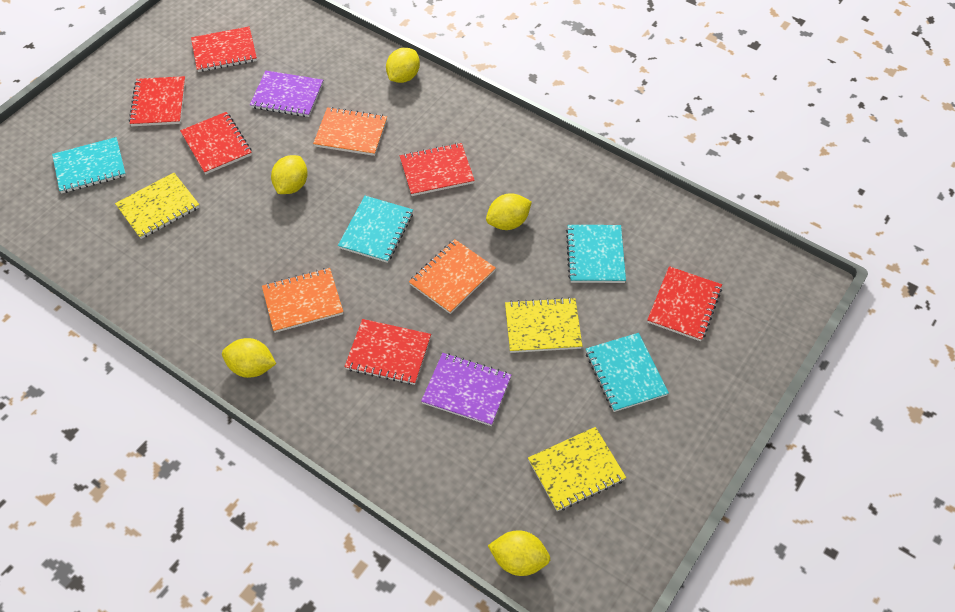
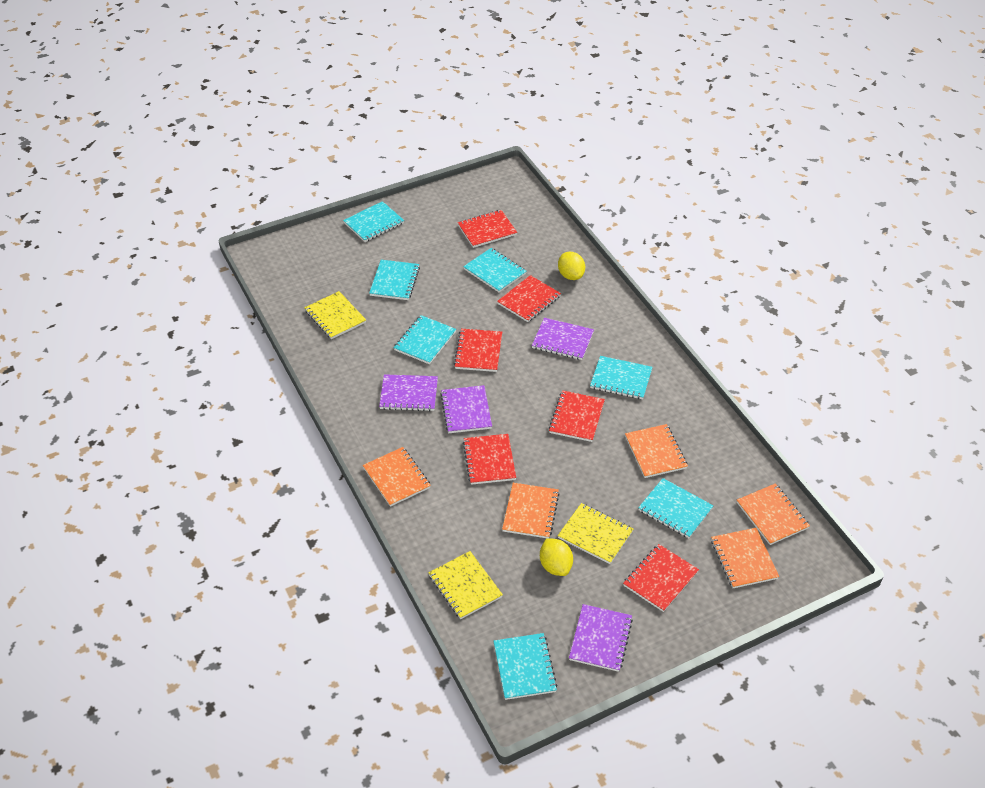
orange notebook: [262,268,343,333] [313,107,387,156] [409,239,496,314] = 3 -> [363,447,431,507] [502,483,560,538] [625,424,688,478] [711,528,779,588] [737,483,810,545] = 5
purple notebook: [250,71,323,117] [421,353,511,426] = 2 -> [379,374,438,411] [440,385,492,433] [532,318,594,360] [569,604,633,672] = 4
turquoise notebook: [52,137,126,193] [338,196,413,263] [566,225,626,283] [586,333,669,412] = 4 -> [343,201,404,242] [369,260,420,300] [394,315,456,364] [463,248,527,292] [494,633,557,700] [590,356,652,400] [638,478,713,538] = 7
yellow lemon: [222,338,276,378] [271,155,308,194] [386,48,420,83] [486,193,532,230] [488,530,550,576] = 5 -> [540,538,573,576] [558,252,585,280] = 2

